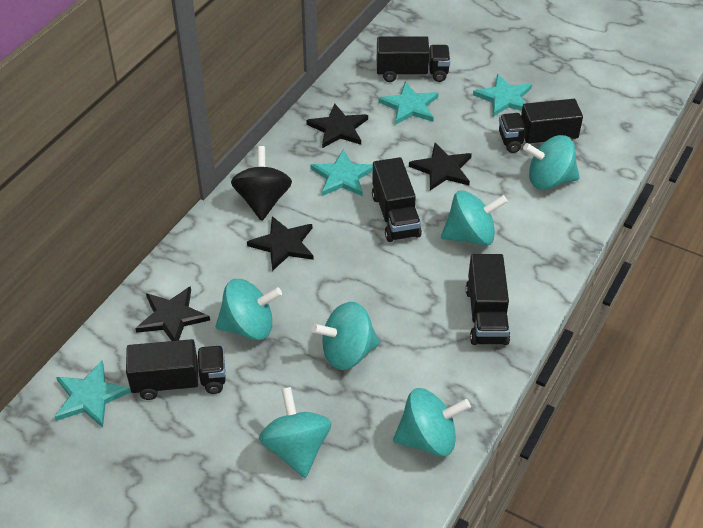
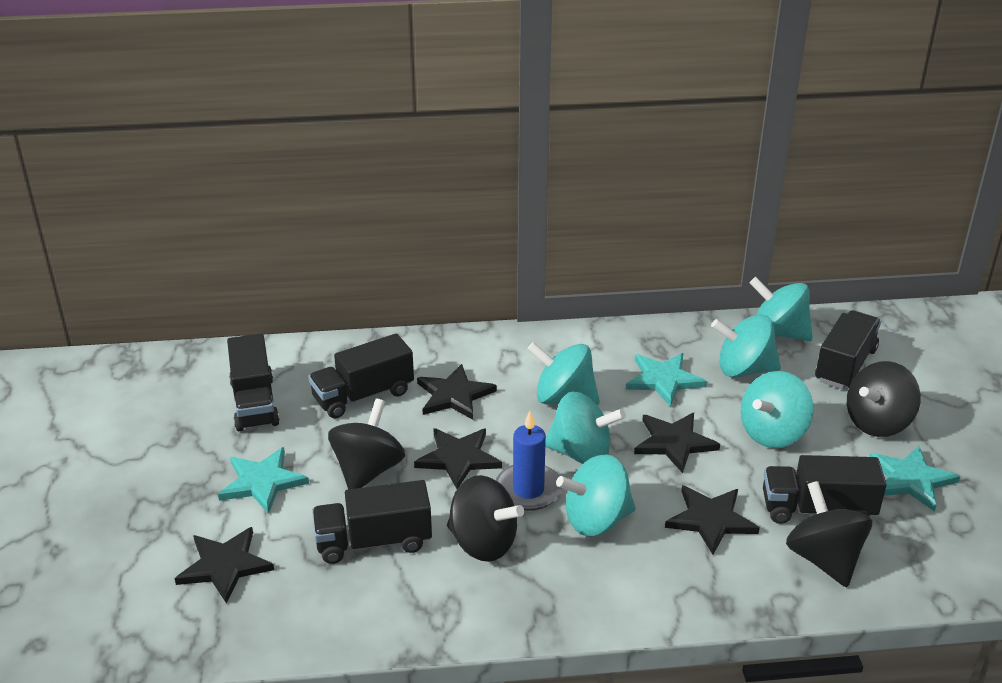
black spinning top: [231,146,292,221] = 1 -> [328,399,405,489] [447,475,524,562] [786,481,872,587] [847,361,921,437] = 4
black star: [135,286,210,341] [247,216,314,271] [306,104,368,148] [409,143,472,191] = 4 -> [175,527,274,604] [414,428,502,489] [417,364,497,420] [634,413,720,473] [665,485,760,555] = 5
blue candle: none = 0 -> [496,411,562,511] = 1
turquoise star: [55,361,131,428] [311,149,373,196] [378,82,439,125] [473,74,532,117] = 4 -> [218,447,309,514] [626,353,707,407] [869,446,960,512] = 3

